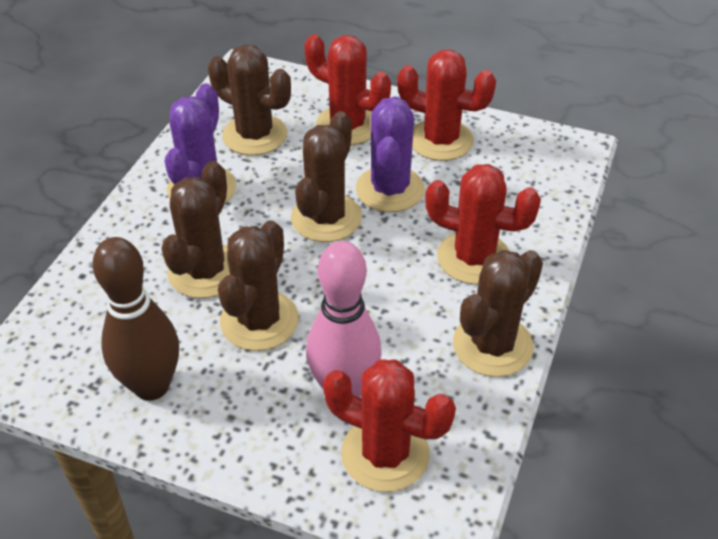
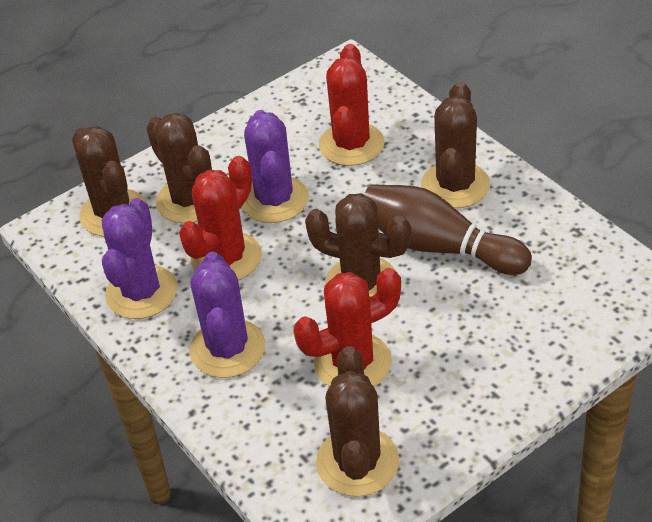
pink bowling pin: [306,241,382,397] = 1 -> none = 0
purple cactus: [165,83,236,204] [356,96,425,212] = 2 -> [102,198,178,319] [190,252,265,378] [242,110,309,223] = 3
red cactus: [304,34,391,145] [323,359,456,492] [397,50,496,161] [425,164,541,285] = 4 -> [179,156,262,281] [294,268,401,387] [319,44,384,166] = 3

